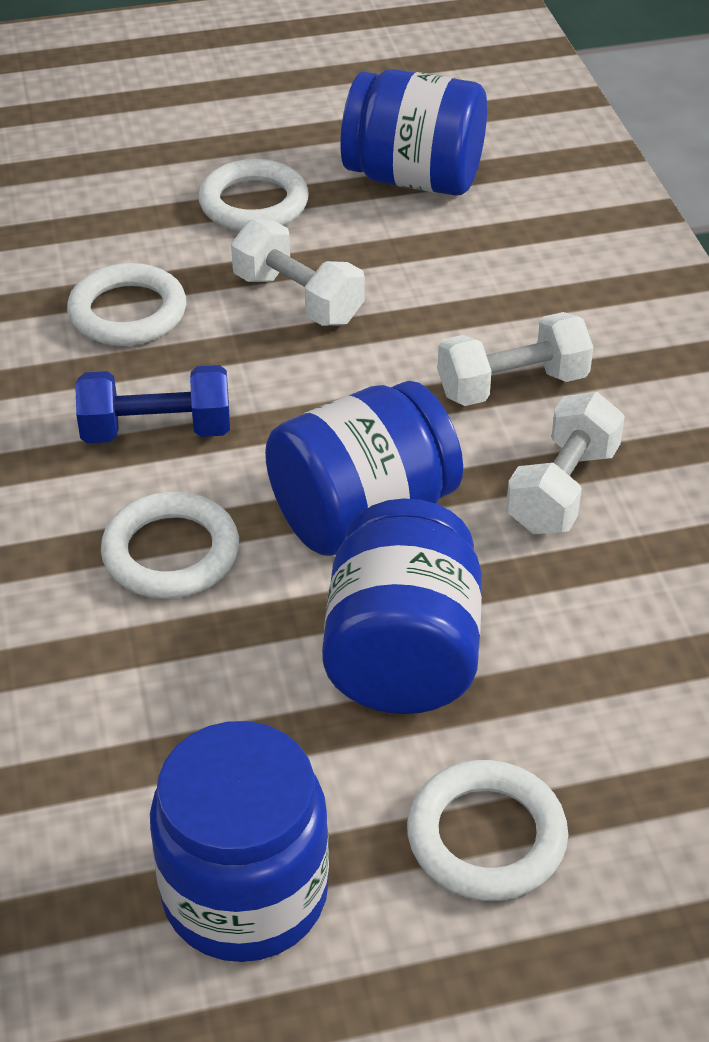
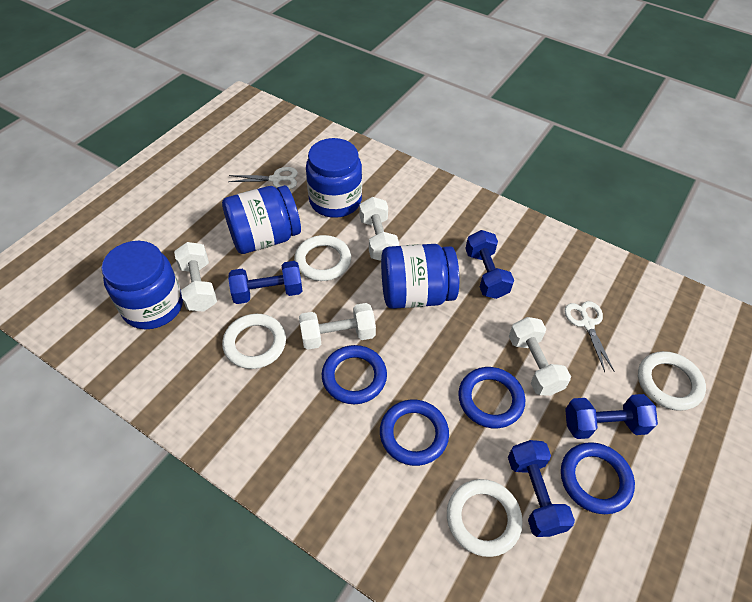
blue dumbbell: [75,365,230,443] = 1 -> [228,261,303,304] [465,230,514,299] [508,440,575,537] [565,394,658,439] = 4
blue ring: none = 0 -> [322,345,387,404] [380,400,449,466] [458,367,525,428] [561,442,635,514] = 4
white dumbbell: [231,219,365,326] [437,312,593,406] [506,392,625,534] = 3 -> [174,242,217,312] [299,303,376,350] [359,197,399,261] [509,317,571,396] = 4
white scissors: none = 0 -> [228,167,298,189] [564,301,614,372] = 2

